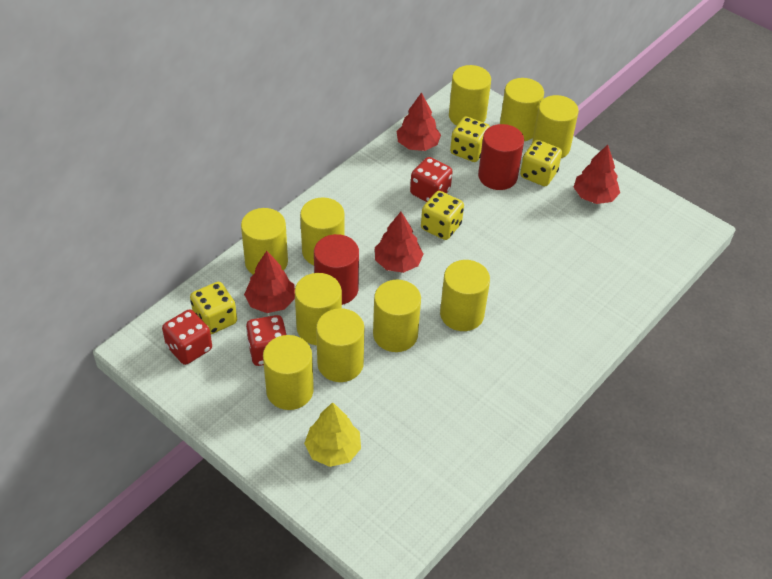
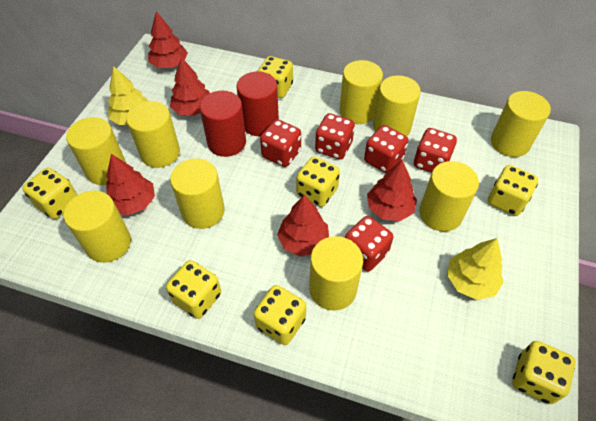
red dice: [162,309,212,365] [246,315,287,366] [410,157,452,202] = 3 -> [260,119,301,167] [315,113,355,160] [345,216,393,272] [364,125,408,173] [414,128,457,173] = 5
red tree: [244,251,295,313] [375,212,423,273] [396,92,441,151] [574,145,620,204] = 4 -> [106,154,155,215] [148,11,188,68] [170,57,210,116] [277,195,329,257] [367,160,417,221] = 5
yellow cylinder: [241,208,288,275] [263,335,314,410] [295,273,342,345] [300,197,345,265] [316,308,364,382] [373,280,421,352] [440,260,490,331] [449,65,491,126] [500,78,544,141] [532,95,579,158] = 10 -> [64,191,131,263] [66,117,126,185] [126,101,180,168] [170,159,224,229] [309,236,363,311] [340,60,383,124] [373,75,421,136] [419,161,479,231] [491,91,551,157] = 9
yellow dice: [190,282,237,334] [421,191,464,240] [450,117,490,162] [520,140,562,186] = 4 -> [22,168,77,219] [166,260,221,319] [254,285,306,345] [258,56,293,98] [296,156,340,207] [488,165,538,216] [512,341,576,404] = 7
yellow tree: [304,402,361,467] = 1 -> [108,66,148,125] [447,238,504,300] = 2

